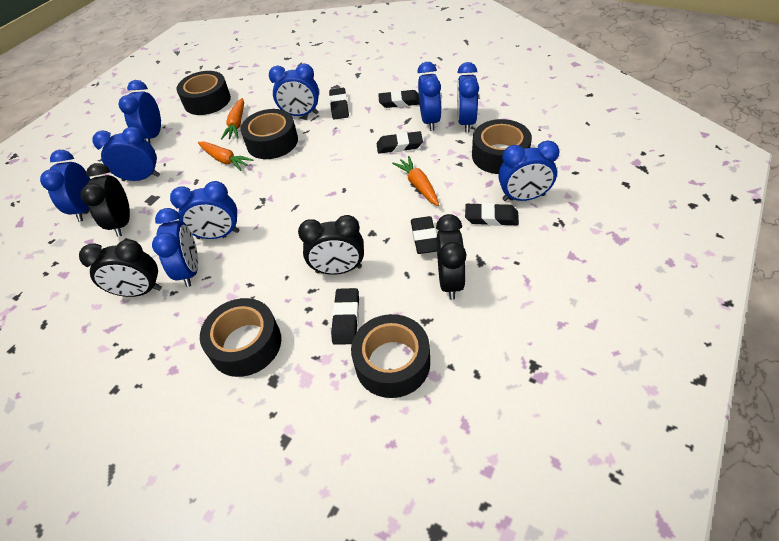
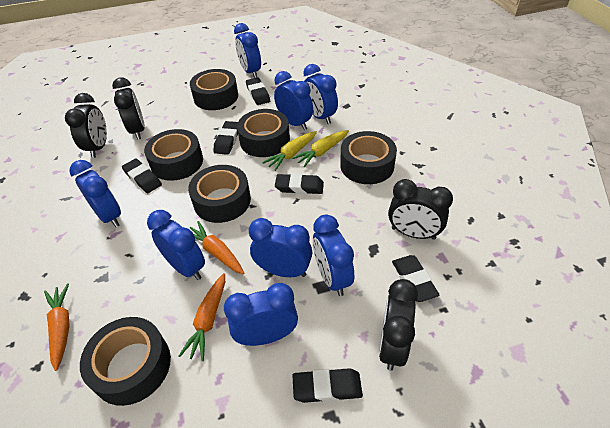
black tape: [176,71,231,115] [200,298,281,377] [241,109,298,159] [351,314,430,398] [472,119,532,174] = 5 -> [80,317,171,406] [144,129,203,181] [188,165,251,223] [190,69,238,110] [237,109,290,157] [340,131,397,184] = 6
blue clock: [40,150,91,222] [92,127,160,181] [119,80,161,143] [152,208,198,287] [170,181,239,239] [269,64,319,116] [417,62,442,131] [457,62,479,133] [498,140,559,201] = 9 -> [69,160,121,227] [147,210,205,280] [224,283,298,346] [234,23,261,78] [249,218,312,277] [274,71,313,130] [303,64,338,124] [313,215,354,296] = 8
yellow carrot: none = 0 -> [262,131,317,171] [292,130,349,167] = 2

